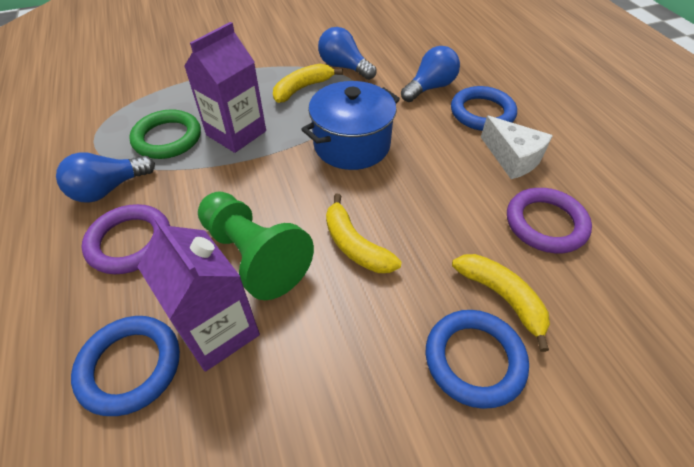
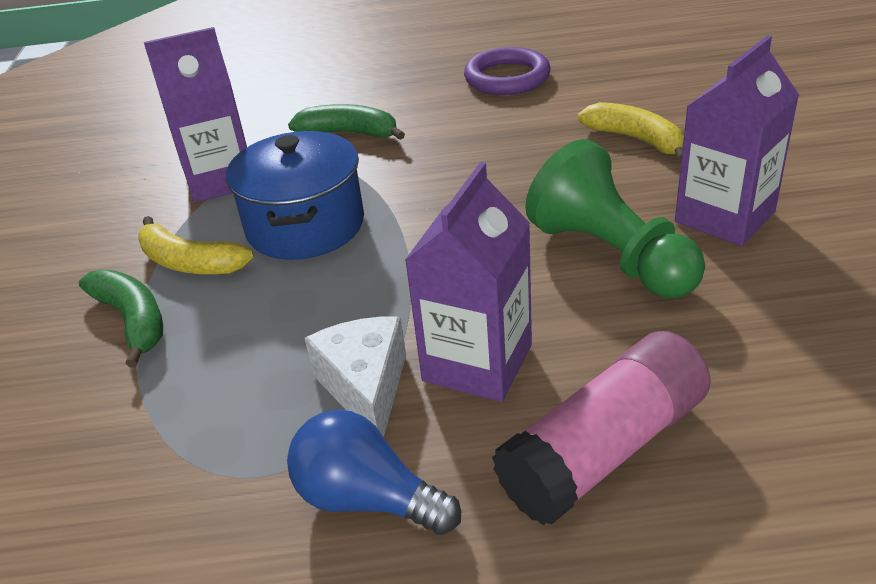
blue light bulb: [56,152,155,203] [318,27,376,80] [401,46,460,102] = 3 -> [287,410,461,535] = 1
blue ring: [71,316,180,416] [426,310,529,409] [451,86,517,131] = 3 -> none = 0
green banana: none = 0 -> [79,270,163,368] [288,104,405,140] = 2
green ring: [129,110,201,159] = 1 -> none = 0
pink glue stick: none = 0 -> [492,331,711,525] = 1
purple carton: [137,216,260,372] [184,22,266,153] = 2 -> [144,27,247,203] [404,162,532,402] [675,35,799,246] = 3
purple ring: [82,204,170,274] [507,188,592,253] = 2 -> [464,47,551,95] = 1
yellow banana: [273,64,343,103] [326,194,402,273] [452,254,550,352] = 3 -> [138,216,253,274] [578,102,684,162] = 2

